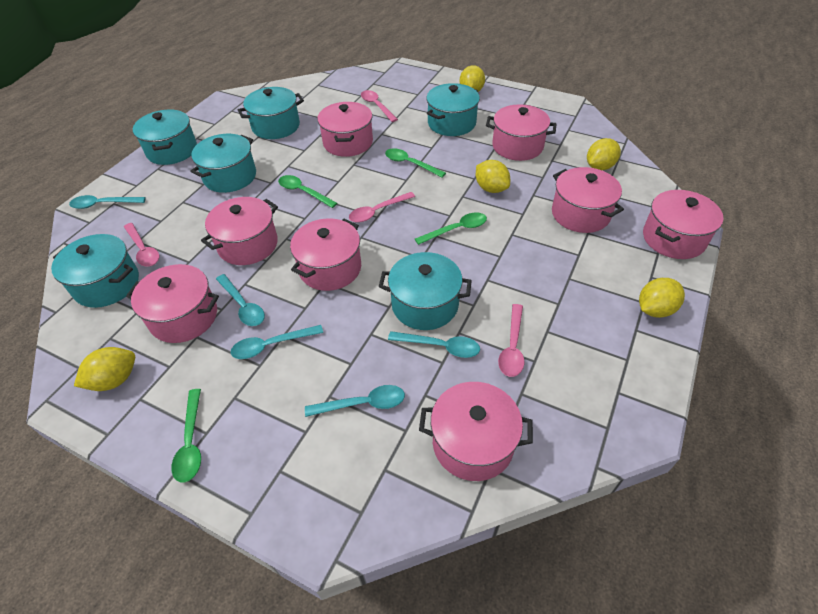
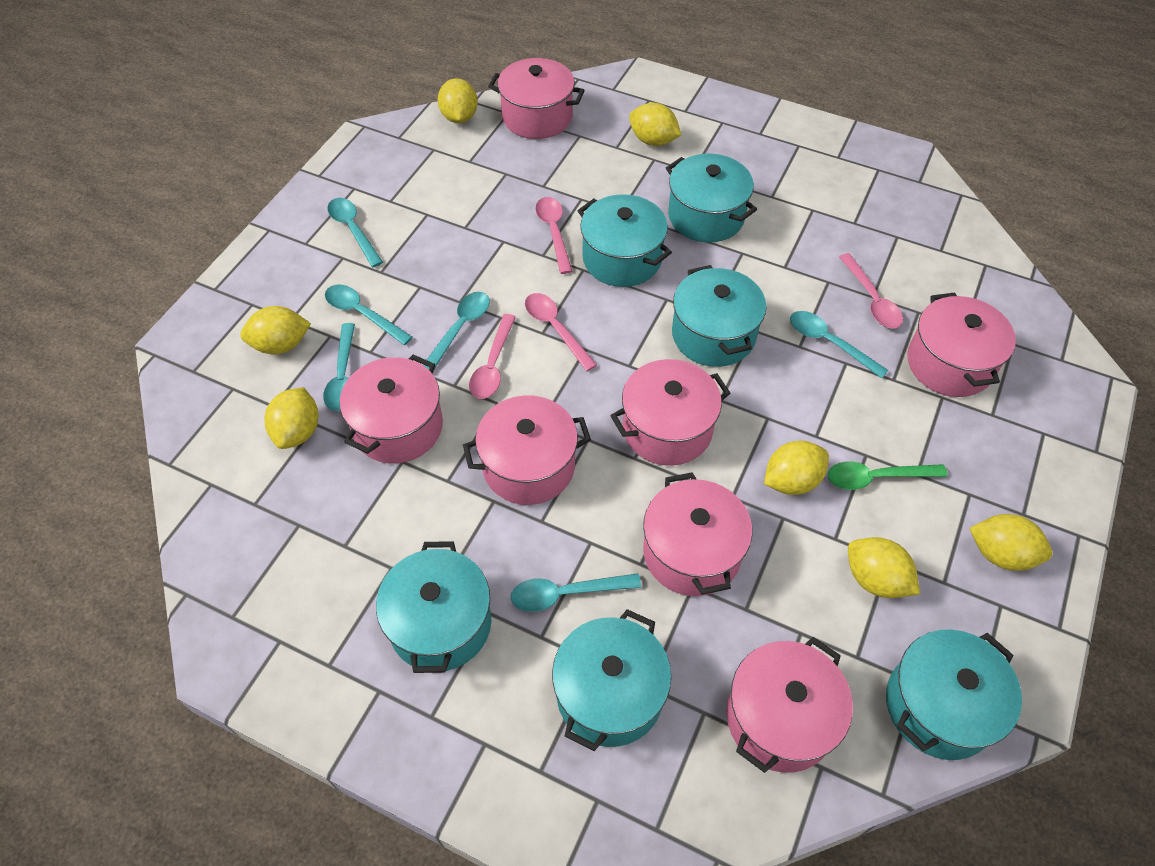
green spoon: [171,389,201,483] [278,175,337,208] [385,148,446,177] [415,212,487,245] = 4 -> [828,461,948,490] = 1
pink pot: [126,264,219,343] [201,197,278,265] [290,218,361,291] [317,102,373,157] [419,382,533,481] [486,104,557,161] [552,167,624,233] [643,190,723,259] = 8 -> [340,354,443,463] [463,395,591,505] [488,58,585,139] [610,359,731,466] [643,472,752,596] [726,637,853,773] [907,292,1016,397] = 7
turquoise spoon: [69,195,146,209] [216,274,265,326] [231,325,323,359] [305,385,405,417] [388,331,480,358] = 5 -> [323,323,355,411] [325,285,412,345] [327,198,383,267] [423,292,490,370] [511,573,641,612] [790,311,889,379] = 6
yellow lemon: [74,347,135,391] [460,65,485,92] [476,160,510,193] [587,138,621,170] [639,278,685,318] = 5 -> [240,306,311,354] [265,387,318,449] [438,78,478,123] [629,103,681,146] [764,441,829,495] [848,537,920,598] [969,514,1052,571] = 7

